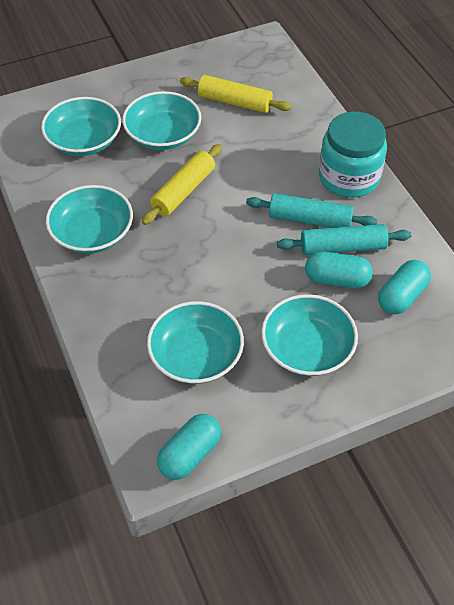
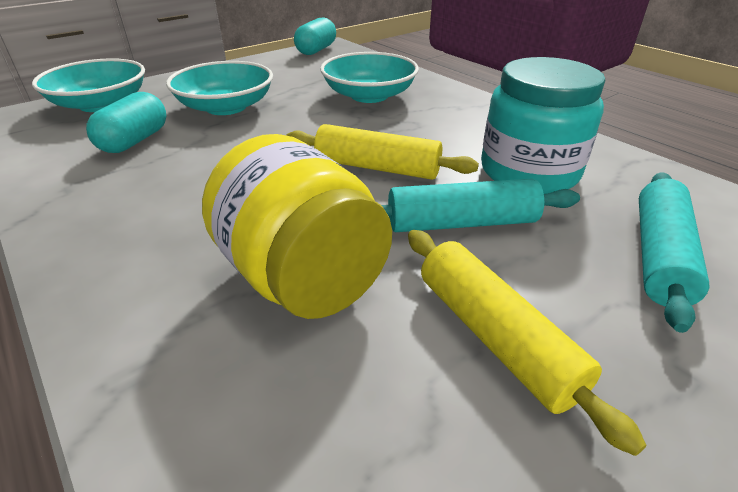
turquoise bowl: [41,97,121,156] [46,185,133,254] [122,91,201,150] [147,301,244,384] [261,294,358,376] = 5 -> [32,58,145,112] [166,61,273,115] [320,52,419,103] = 3
turquoise capsule: [157,414,221,480] [305,251,373,288] [378,260,431,314] = 3 -> [86,92,167,153] [294,17,336,55] = 2
yellow jar: none = 0 -> [202,134,392,319] = 1

